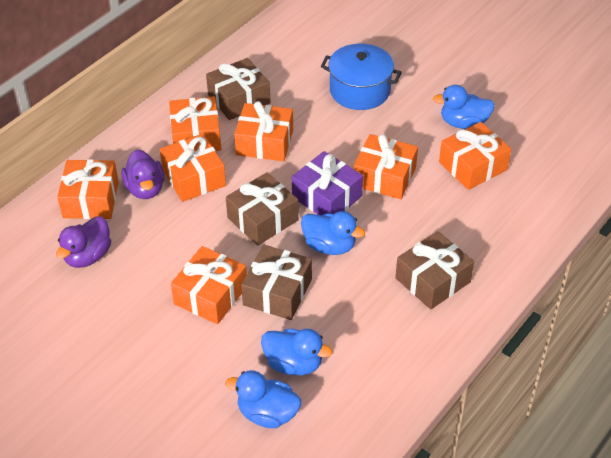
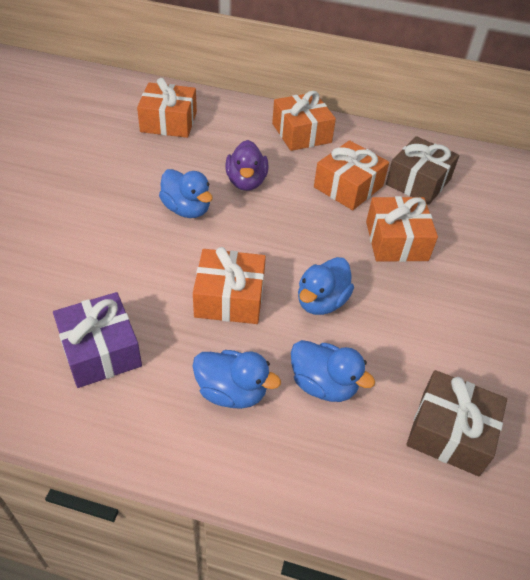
blue pot: [321,44,402,110] = 1 -> none = 0
brown gift: [206,58,271,120] [226,172,299,246] [241,245,312,320] [395,231,474,309] = 4 -> [386,136,459,205] [406,370,507,476] = 2
orange gift: [57,159,119,219] [160,134,226,202] [169,96,221,151] [171,246,247,324] [234,101,293,161] [354,134,418,199] [439,122,511,190] = 7 -> [137,78,197,138] [193,247,266,324] [272,91,336,151] [314,140,389,210] [366,196,438,262] = 5
purple duck: [56,216,111,268] [121,150,164,199] = 2 -> [225,140,269,191] = 1

